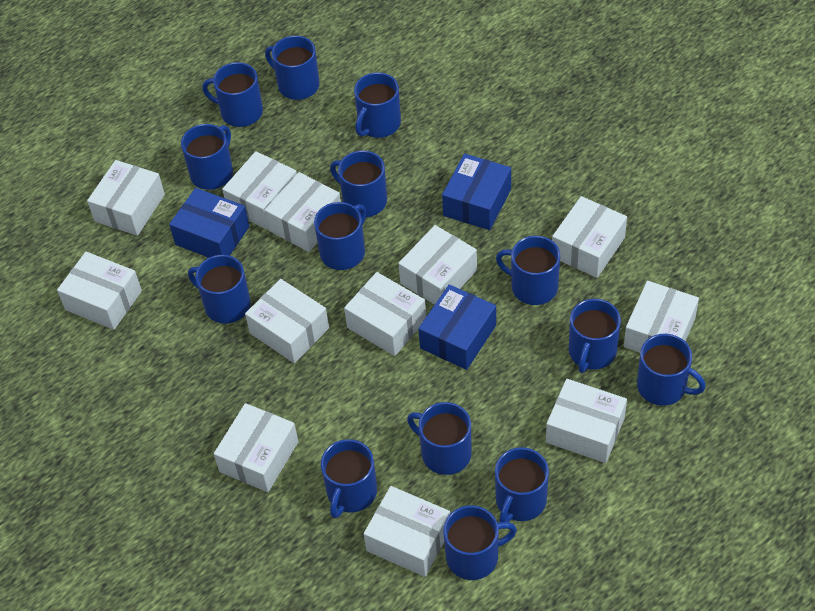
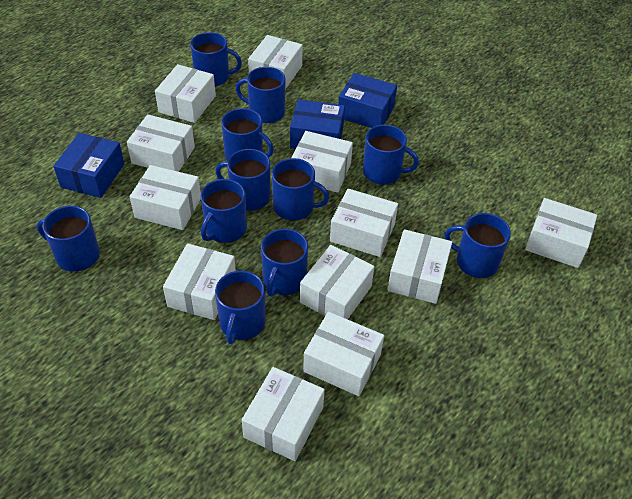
blue mug: [181,124,233,190] [188,255,251,324] [202,62,263,127] [265,36,320,100] [314,202,366,270] [321,439,377,519] [330,150,387,217] [354,72,401,138] [407,402,471,475] [443,505,517,580] [495,447,549,522] [496,236,560,305] [569,299,621,373] [637,334,706,406] = 14 -> [37,206,100,272] [190,32,242,87] [201,179,247,243] [215,149,271,211] [215,271,266,344] [221,108,274,161] [236,67,285,123] [261,229,308,297] [272,158,329,220] [363,125,419,184] [445,213,511,278] = 11

